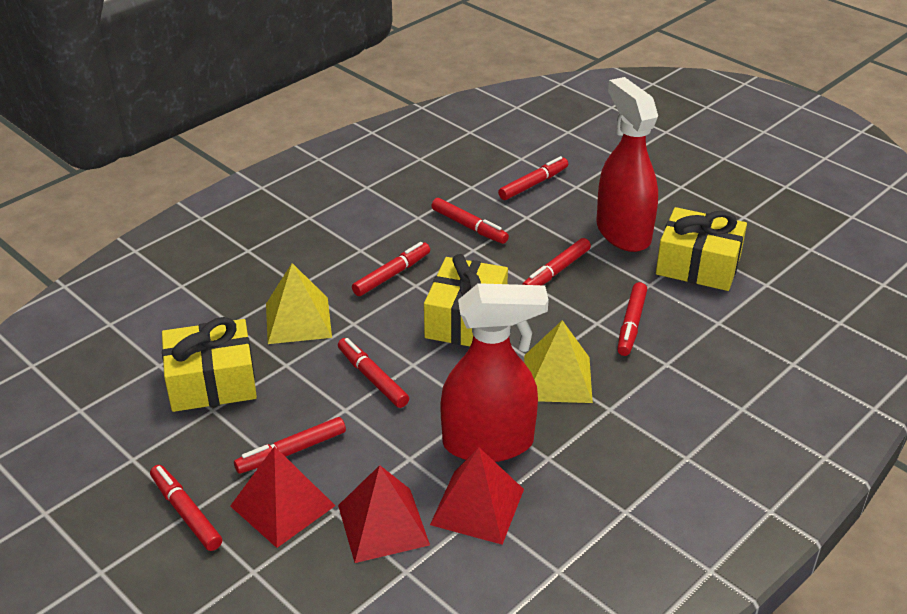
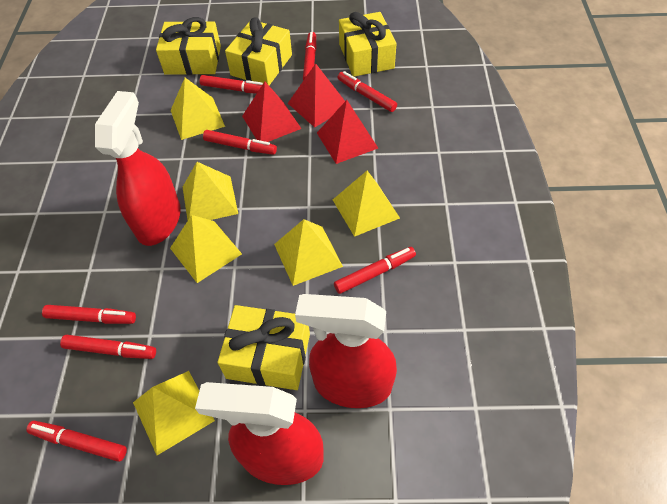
red spray bottle: [440,283,549,462] [596,77,658,252] = 2 -> [95,91,181,246] [195,382,324,485] [295,294,397,408] = 3
yellow gift: [162,317,257,412] [424,254,508,346] [656,207,747,291] = 3 -> [156,17,221,75] [218,305,310,390] [225,17,292,85] [339,12,397,77] = 4
yellow pyramid: [266,263,332,344] [524,320,593,403] = 2 -> [133,371,215,455] [170,215,242,283] [171,78,225,140] [183,162,238,220] [274,219,343,286] [333,171,400,237] = 6

